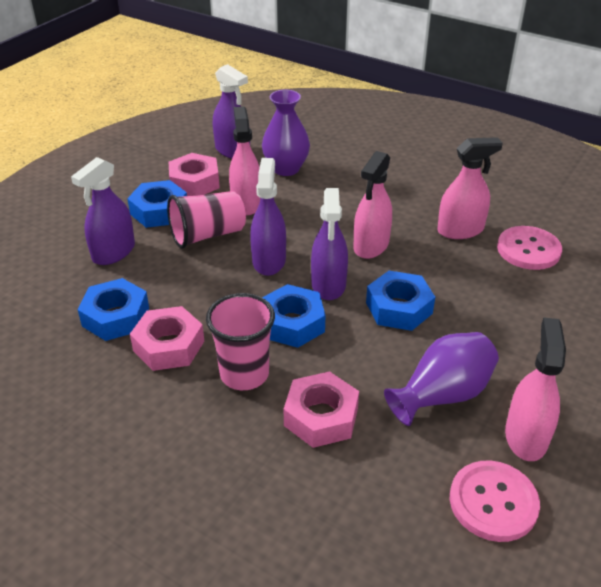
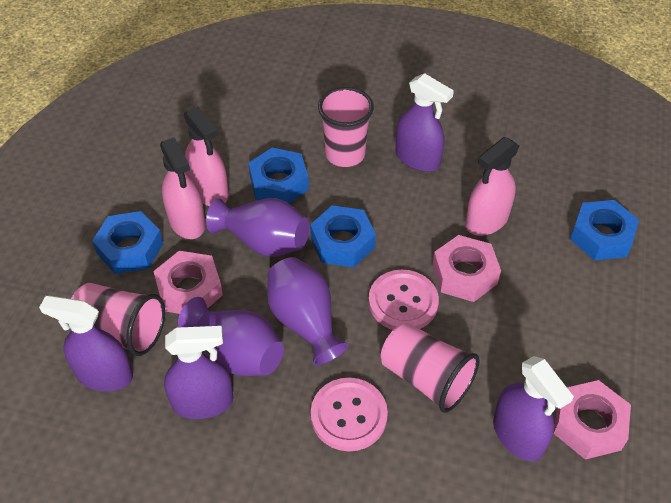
pink cup: [167,191,246,249] [206,293,275,390] = 2 -> [71,283,165,356] [318,87,374,167] [381,323,480,413] = 3
pink spray bottle: [229,107,260,215] [353,151,392,259] [437,137,503,239] [505,317,566,461] = 4 -> [160,137,206,239] [184,107,229,206] [465,137,520,236] = 3
purple vase: [262,89,310,176] [384,332,499,426] = 2 -> [178,297,284,376] [206,198,309,257] [267,257,349,365] = 3

